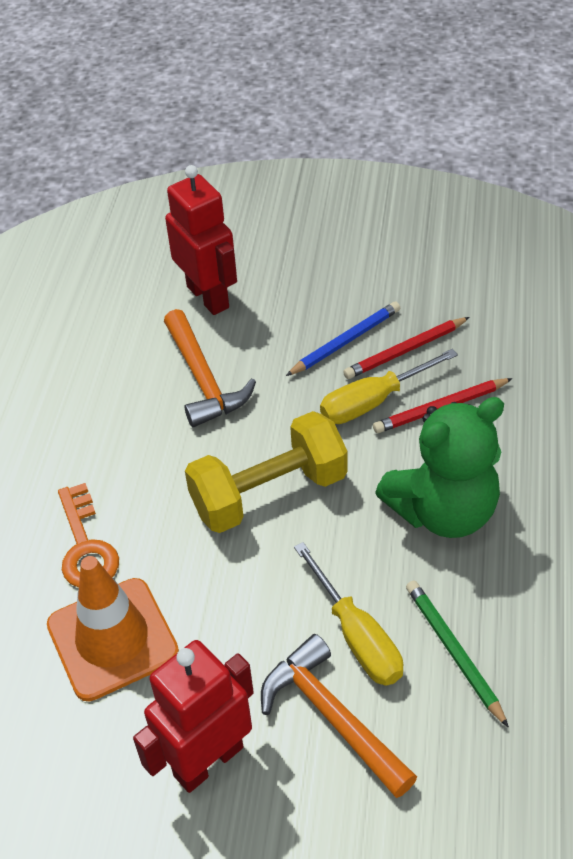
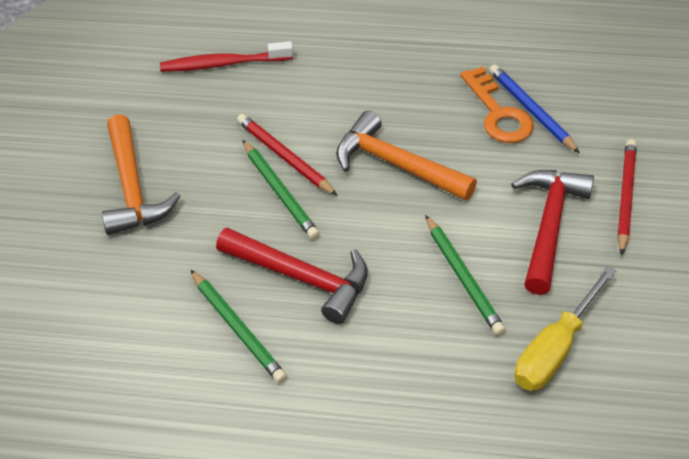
green pencil: [406,580,509,728] = 1 -> [191,270,287,383] [243,140,320,240] [425,215,505,336] = 3
green teddy bear: [375,397,504,538] = 1 -> none = 0
orange traffic cone: [47,556,179,701] = 1 -> none = 0
red hammer: none = 0 -> [216,228,368,324] [511,170,594,295] = 2
red robot: [133,640,254,793] [165,165,237,315] = 2 -> none = 0
red toothbrush: none = 0 -> [160,41,293,72] = 1
yellow dumbbell: [185,411,348,533] = 1 -> none = 0
yellow screwdriver: [294,542,403,686] [320,349,458,424] = 2 -> [515,266,616,391] = 1

